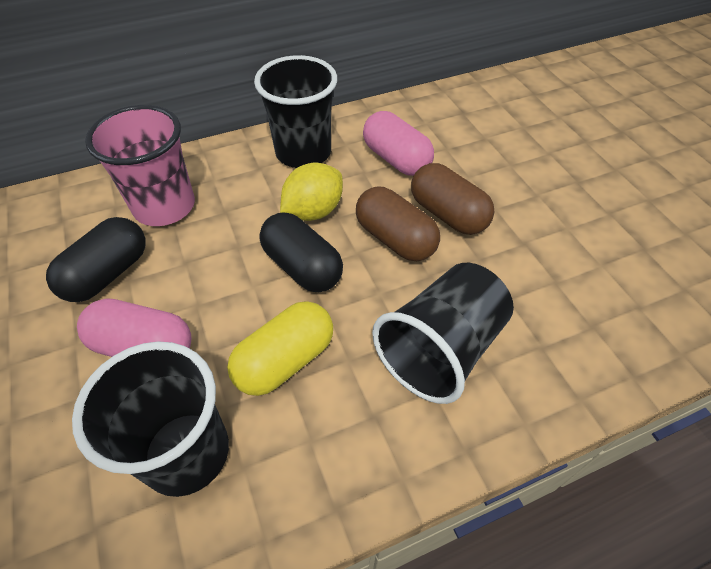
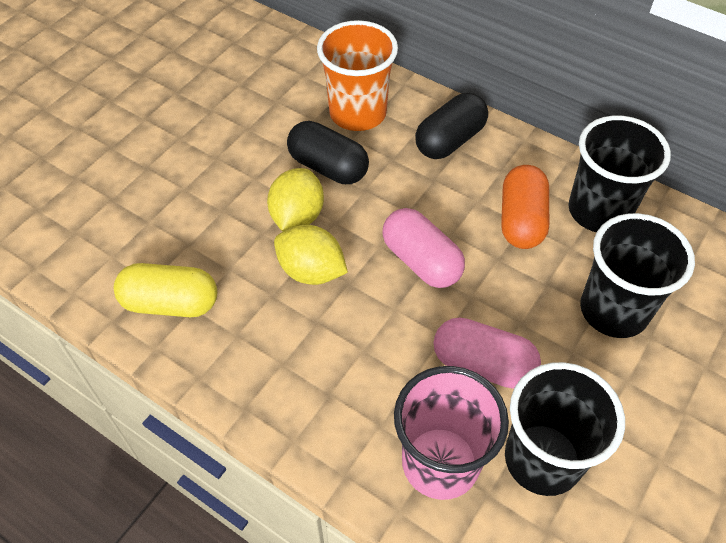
brown capsule: [356,187,440,261] [411,163,494,235] = 2 -> none = 0
orange capsule: none = 0 -> [501,165,549,249] = 1
orange cup: none = 0 -> [317,20,398,131] = 1
yellow lemon: [280,163,343,221] = 1 -> [267,168,324,231] [274,225,348,285] = 2

